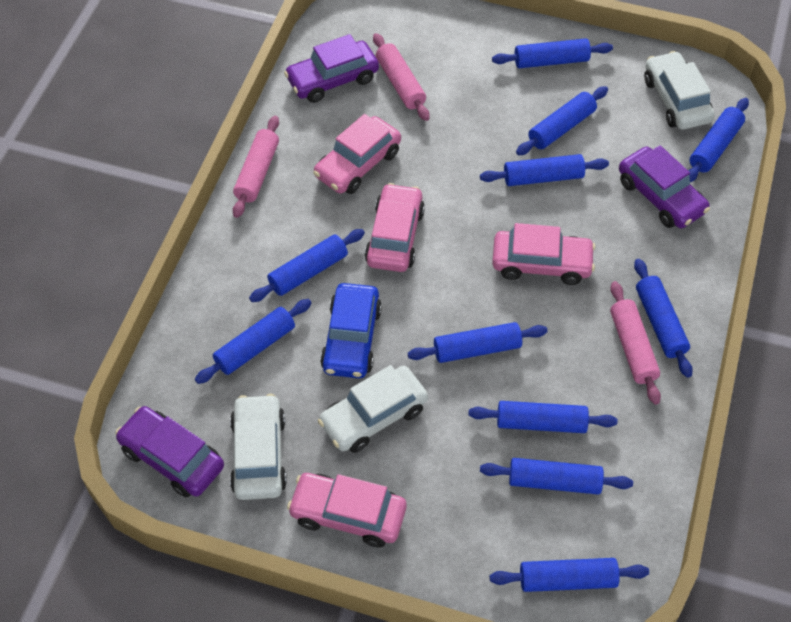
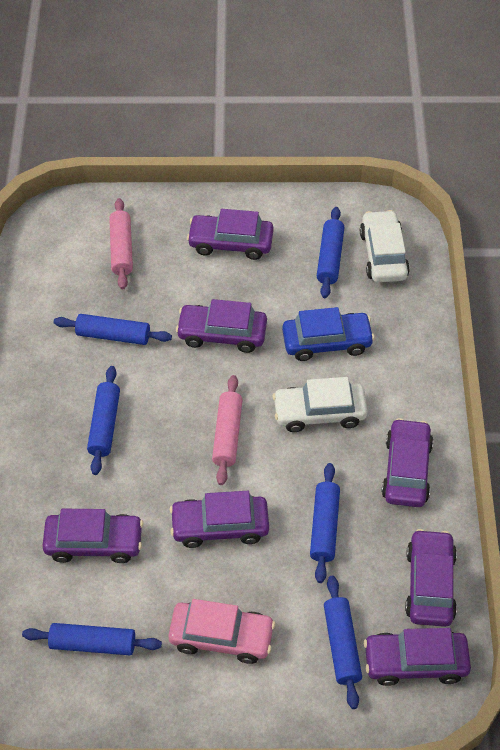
blue rolling pin: [195,299,311,384] [249,229,365,302] [408,322,548,363] [468,401,618,433] [480,154,609,186] [480,458,633,495] [490,558,649,592] [492,38,613,68] [516,86,608,155] [634,259,693,378] [688,98,749,182] = 11 -> [22,623,162,655] [54,314,172,345] [87,366,120,475] [310,463,340,583] [317,207,344,298] [324,576,362,709] = 6
pink car: [287,473,406,547] [313,114,401,194] [365,183,425,272] [492,223,595,285] = 4 -> [168,599,275,664] = 1
pink rolling pin: [233,116,279,218] [373,33,430,121] [610,281,661,405] = 3 -> [109,198,133,289] [212,375,243,485] = 2
purple car: [115,406,224,497] [284,34,379,103] [619,145,710,228] = 3 -> [42,509,143,563] [170,491,269,548] [176,299,267,353] [187,209,274,260] [364,628,471,686] [382,418,433,507] [405,529,457,627] = 7
white car: [230,394,287,500] [318,365,428,453] [644,51,715,130] = 3 -> [273,377,368,432] [360,210,410,282] = 2

